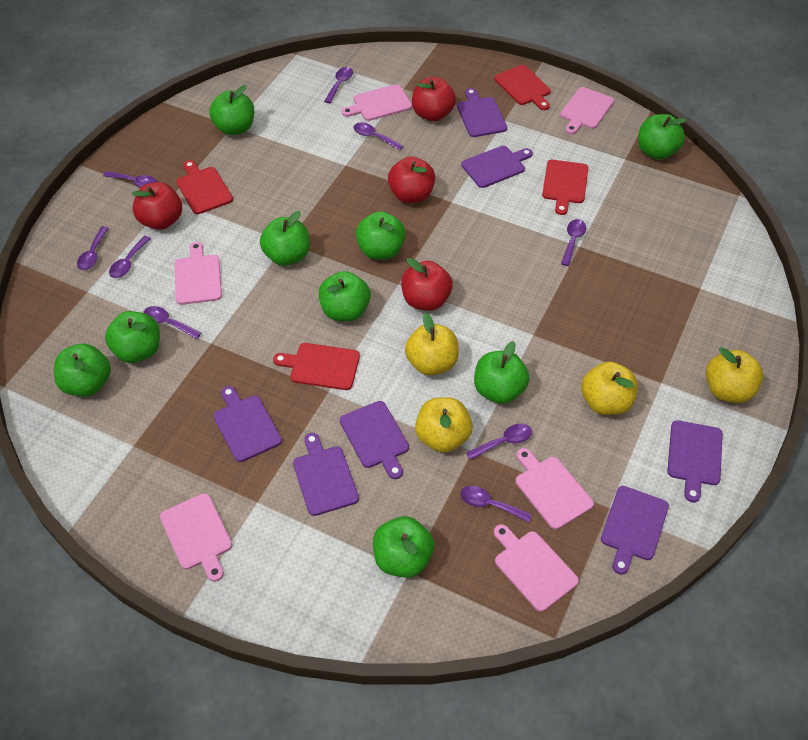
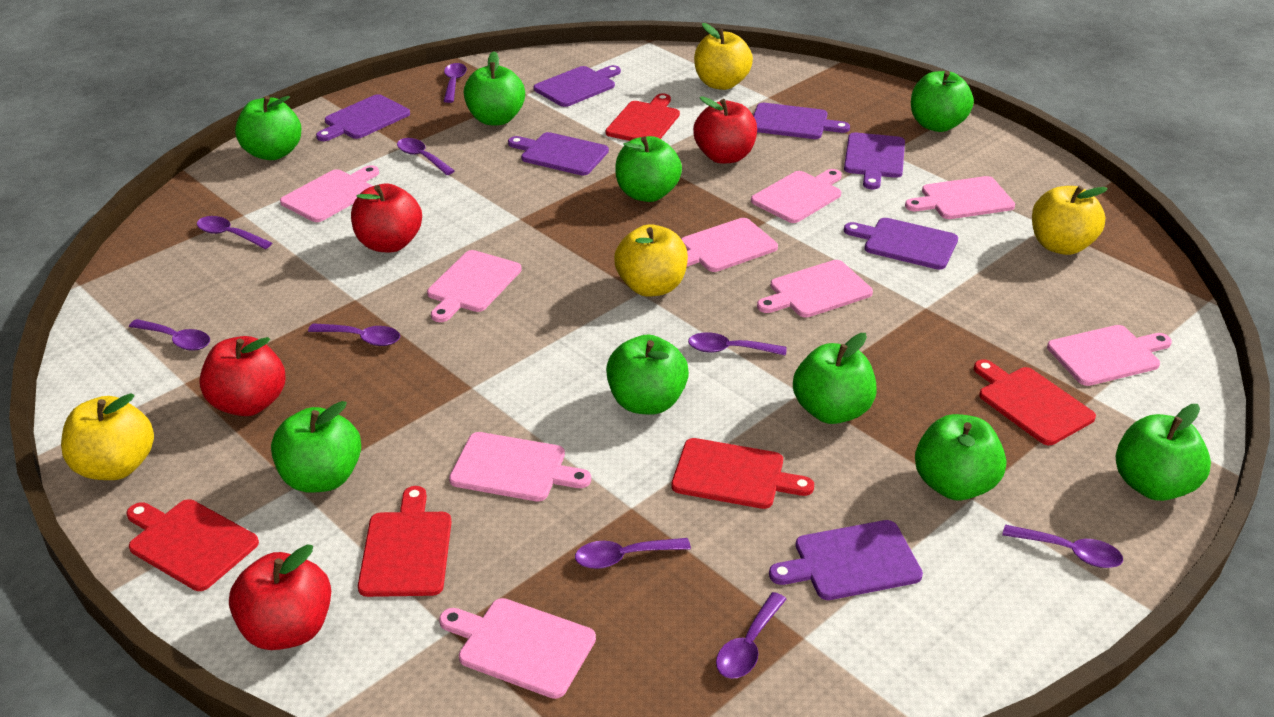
pink cutting board: [160,493,232,581] [174,242,222,305] [342,84,412,121] [494,524,579,612] [515,448,594,530] [560,87,614,134] = 6 -> [280,165,379,222] [427,250,522,322] [439,598,596,699] [449,432,591,501] [681,218,778,272] [751,169,842,223] [757,260,873,318] [905,176,1015,219] [1047,325,1172,386] = 9
red cutting board: [176,160,233,214] [273,343,360,390] [494,65,551,110] [542,160,588,215] = 4 -> [126,499,259,591] [358,486,452,597] [606,93,680,141] [671,438,814,509] [974,359,1096,445] = 5

